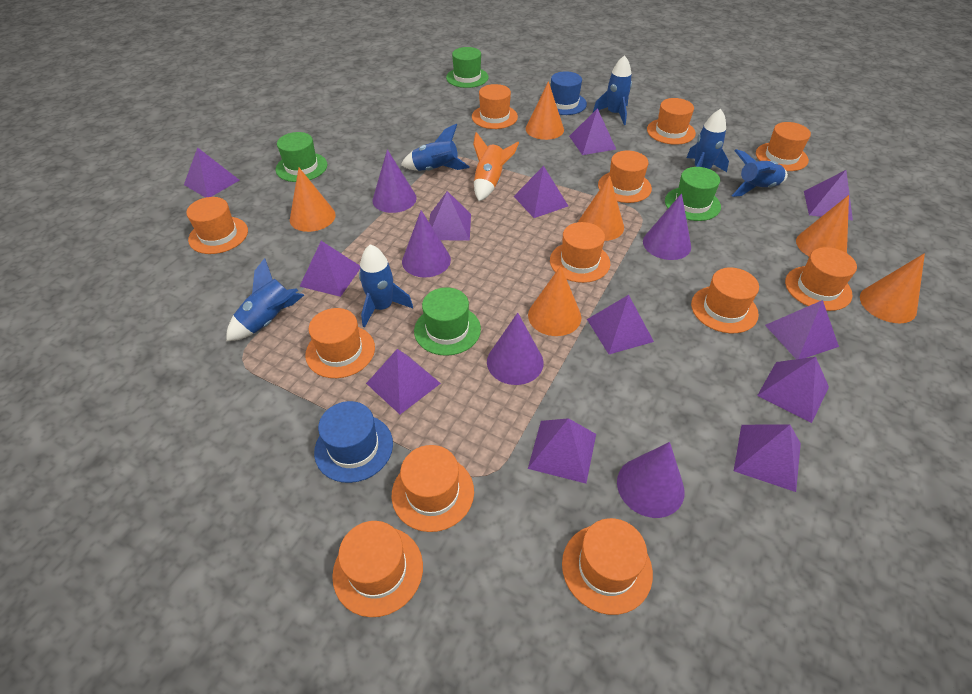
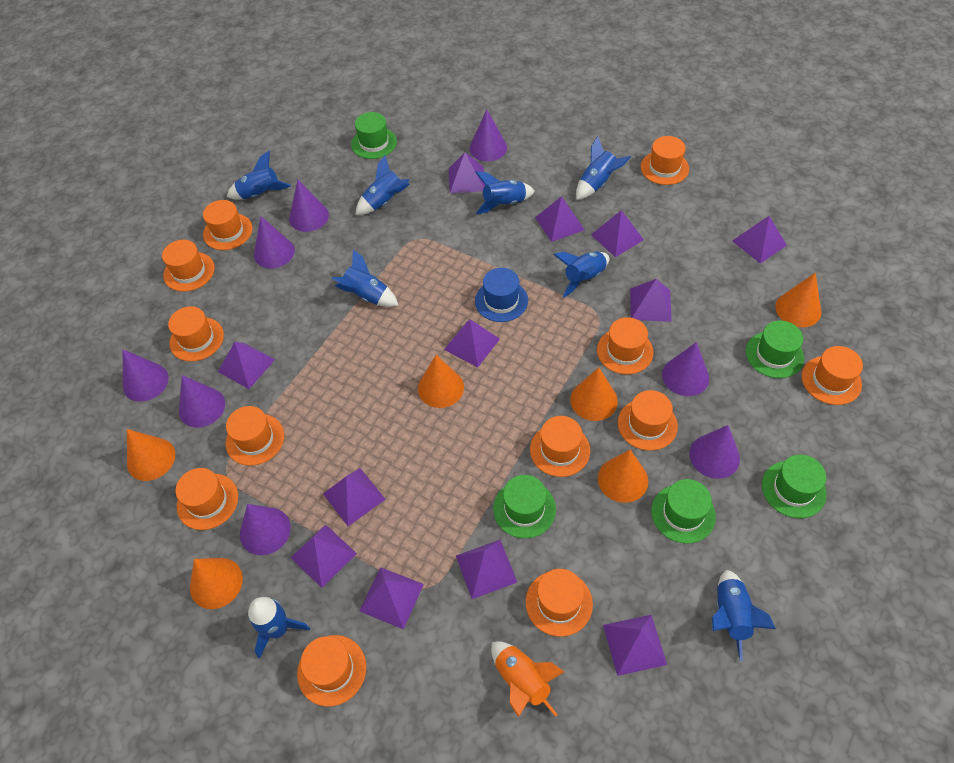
blue hat: [314,401,393,483] [551,71,587,115] = 2 -> [475,268,528,322] = 1
blue rocket: [226,258,304,341] [359,244,413,328] [401,124,470,171] [593,55,632,125] [686,109,729,172] [732,149,788,197] = 6 -> [227,151,291,200] [248,597,310,659] [331,249,399,307] [356,155,410,215] [475,171,535,214] [554,251,609,297] [576,136,631,200] [712,570,776,661] = 8
green hat: [276,132,327,182] [414,287,481,356] [446,47,489,88] [665,167,721,221] = 4 -> [351,112,397,159] [493,475,556,538] [651,479,716,544] [746,320,804,378] [762,455,827,518] = 5
purple cone: [372,149,417,213] [402,210,451,277] [487,313,544,385] [617,442,685,518] [643,193,691,260] = 5 -> [123,349,169,402] [179,375,225,428] [240,504,291,555] [254,216,295,269] [289,180,329,232] [470,110,507,161] [662,342,709,396] [689,425,740,479] = 8

